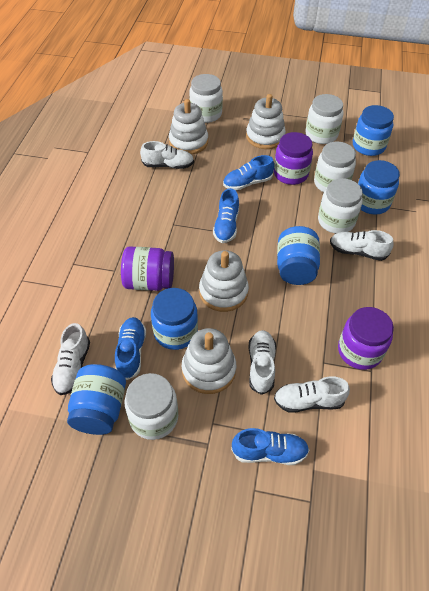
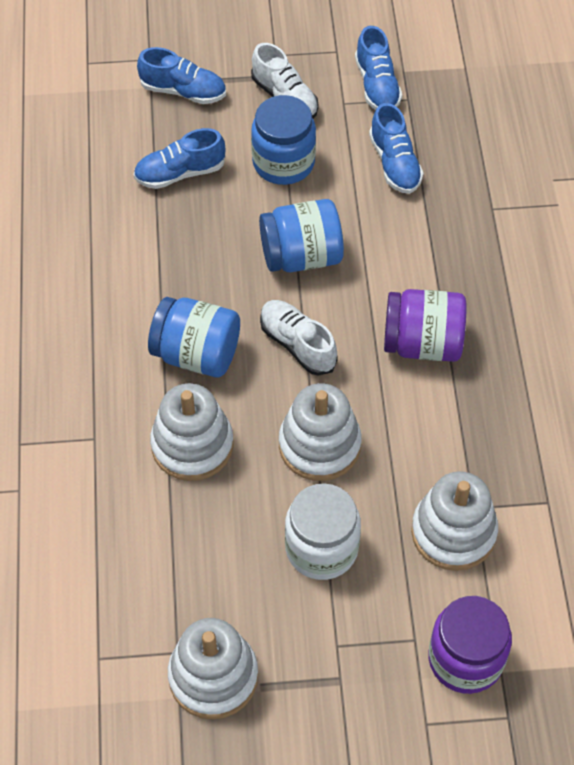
blue jar: [67,364,126,435] [151,288,198,350] [277,226,320,285] [353,105,394,156] [358,160,400,215] = 5 -> [148,297,240,377] [251,95,316,185] [259,199,344,272] = 3
purple jar: [121,246,174,291] [274,132,313,185] [338,307,394,370] = 3 -> [384,289,467,362] [428,596,512,694] = 2
white jar: [124,373,178,440] [189,74,223,123] [306,94,344,144] [314,142,356,192] [318,178,363,233] = 5 -> [285,483,361,580] = 1
white shoe: [51,323,90,395] [140,141,194,169] [248,330,276,395] [274,376,350,413] [330,230,394,261] = 5 -> [251,43,319,119] [260,300,338,376] = 2

